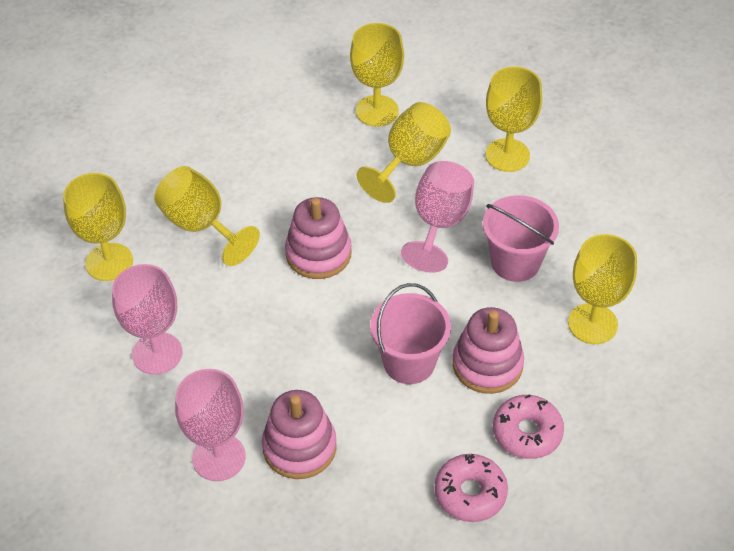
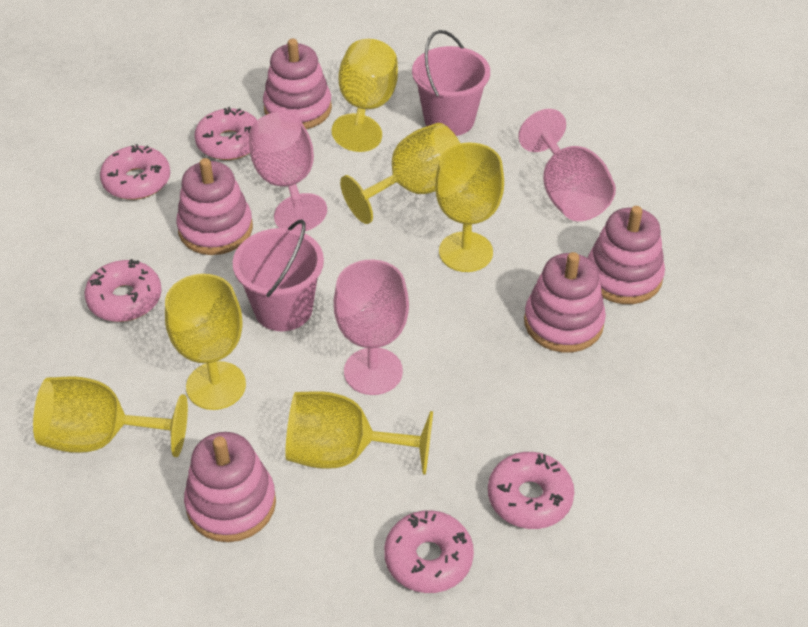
pink donut: [434,454,508,522] [493,394,564,459] = 2 -> [85,259,162,322] [100,144,170,200] [194,107,257,160] [384,510,474,593] [488,452,574,529] = 5
pink stacking toy: [262,390,337,479] [285,197,352,279] [453,307,524,394] = 3 -> [176,158,253,255] [184,432,276,542] [263,39,332,129] [524,252,606,353] [588,206,665,304] = 5

